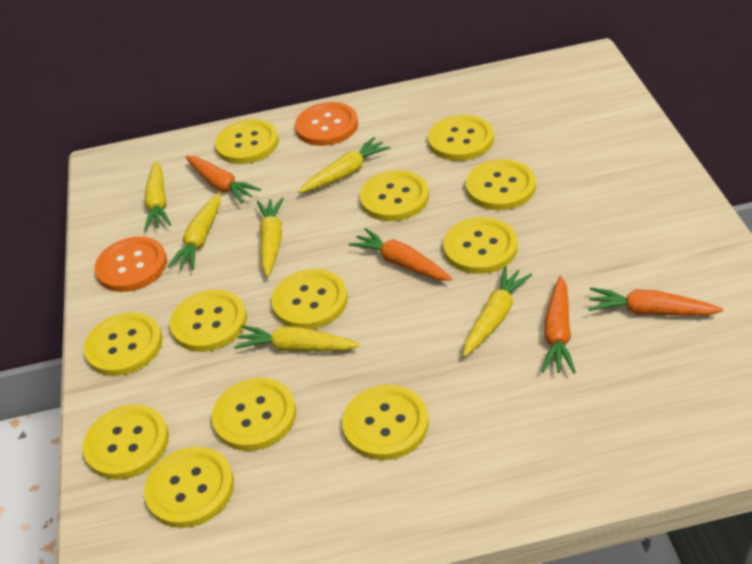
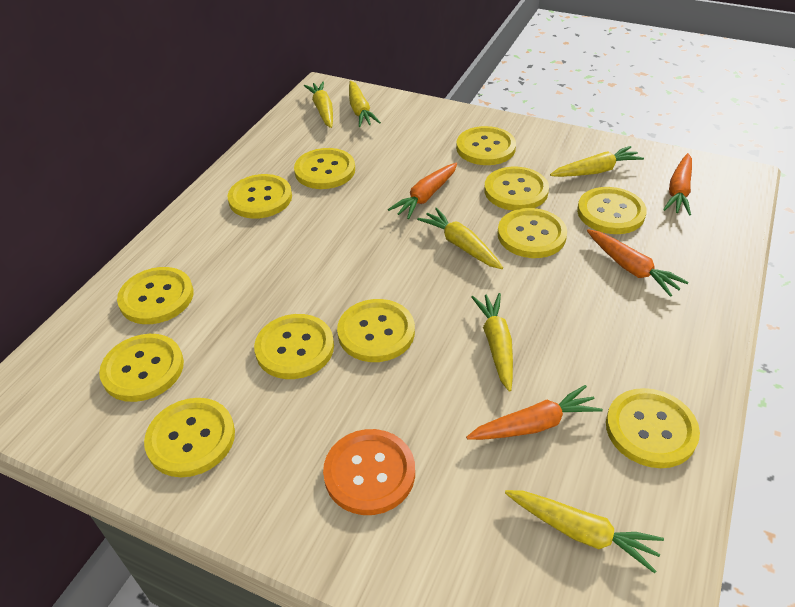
orange button: [95,236,167,292] [295,102,358,146] = 2 -> [323,429,415,515] = 1

